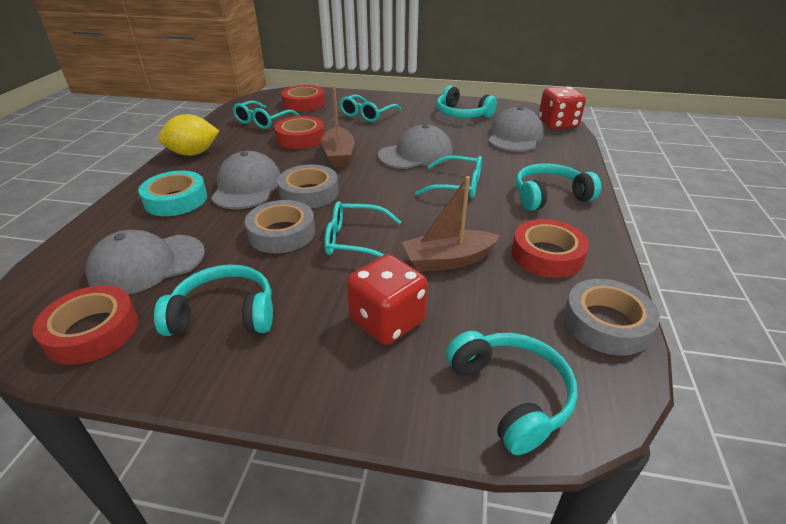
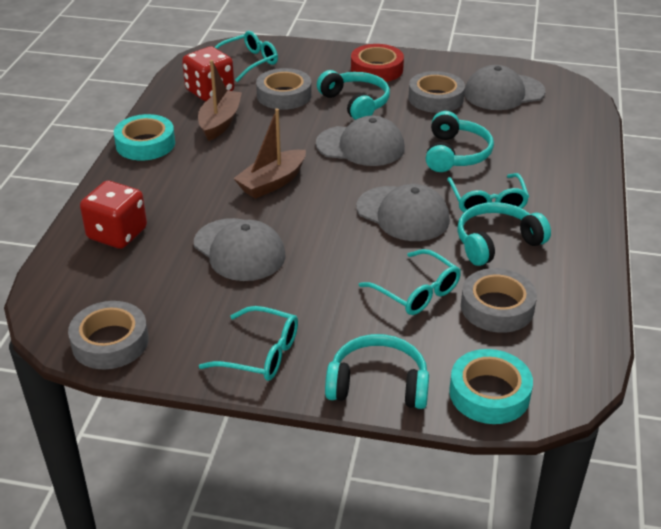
grey tape: [245,200,315,253] [277,164,339,208] [563,279,660,356] = 3 -> [68,301,149,369] [256,68,312,110] [408,71,465,113] [461,268,537,333] = 4
red tape: [32,285,138,365] [274,116,325,149] [281,85,325,112] [512,219,589,278] = 4 -> [351,44,404,82] = 1
turquoise tape: [138,171,207,216] = 1 -> [114,114,175,160] [449,349,533,424] = 2
yellow lemon: [158,114,219,156] = 1 -> none = 0

